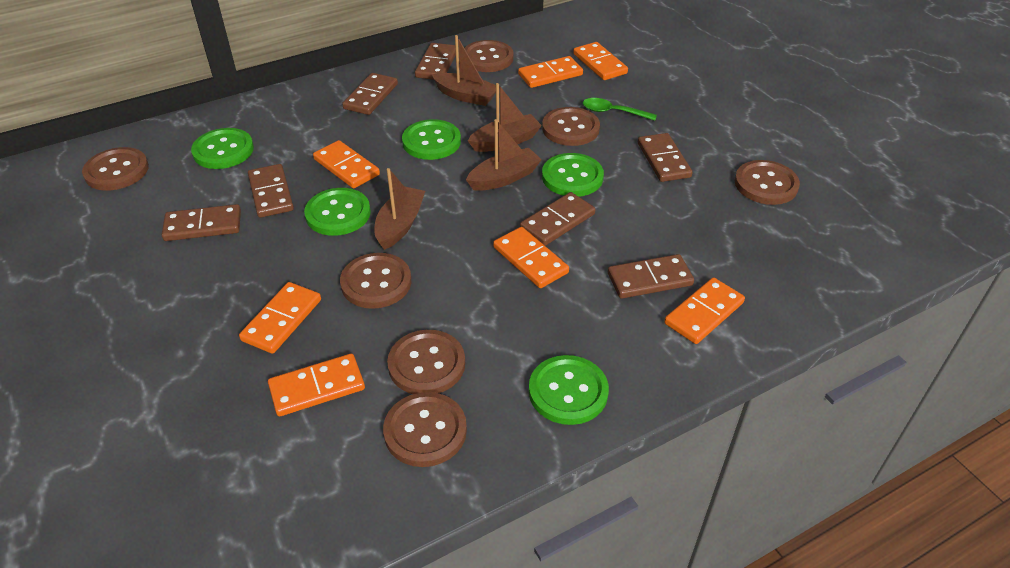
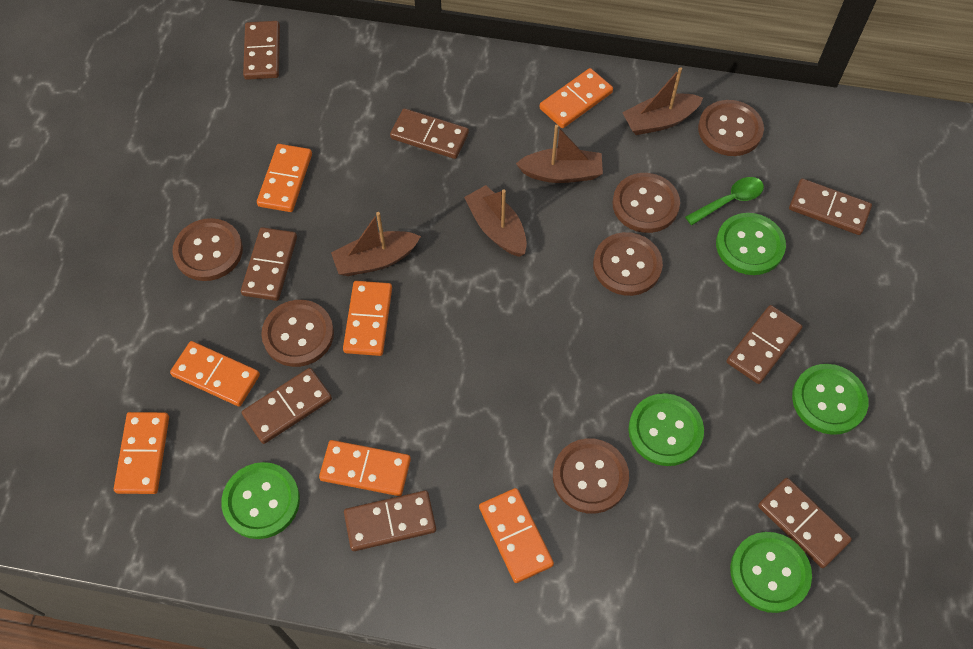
brown button: [82,147,149,190] [340,253,411,309] [383,392,467,467] [387,330,465,394] [465,40,514,72] [542,107,600,146] [735,160,800,205] = 7 -> [172,218,243,281] [261,300,334,367] [553,438,629,514] [593,232,663,296] [613,173,680,233] [698,100,764,156] = 6
brown domino: [162,204,241,241] [248,164,294,218] [342,73,398,115] [415,43,456,80] [520,192,596,246] [608,254,694,299] [638,133,693,182] = 7 -> [241,227,297,301] [242,368,332,444] [243,21,280,80] [344,490,436,551] [390,108,469,159] [727,305,802,384] [758,478,852,568] [789,178,872,235] = 8

